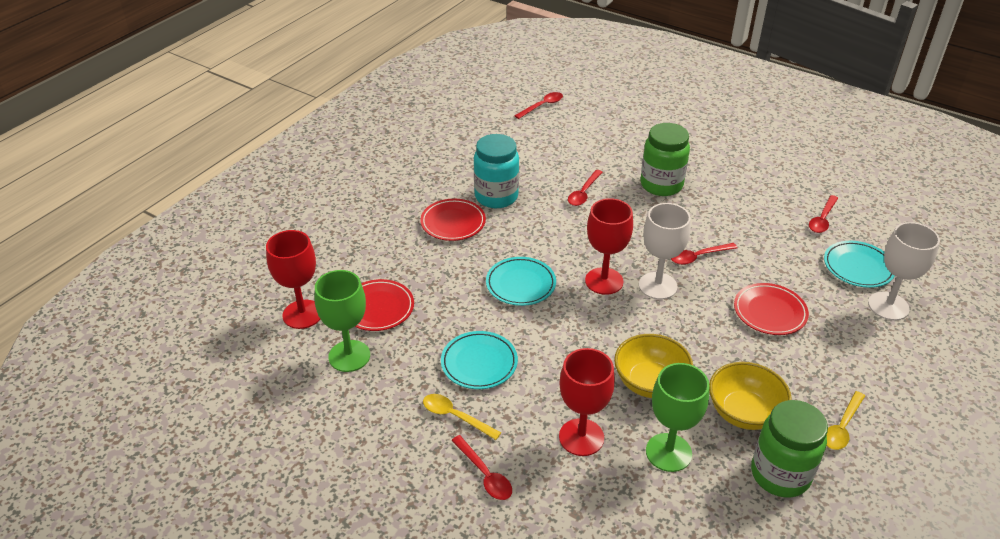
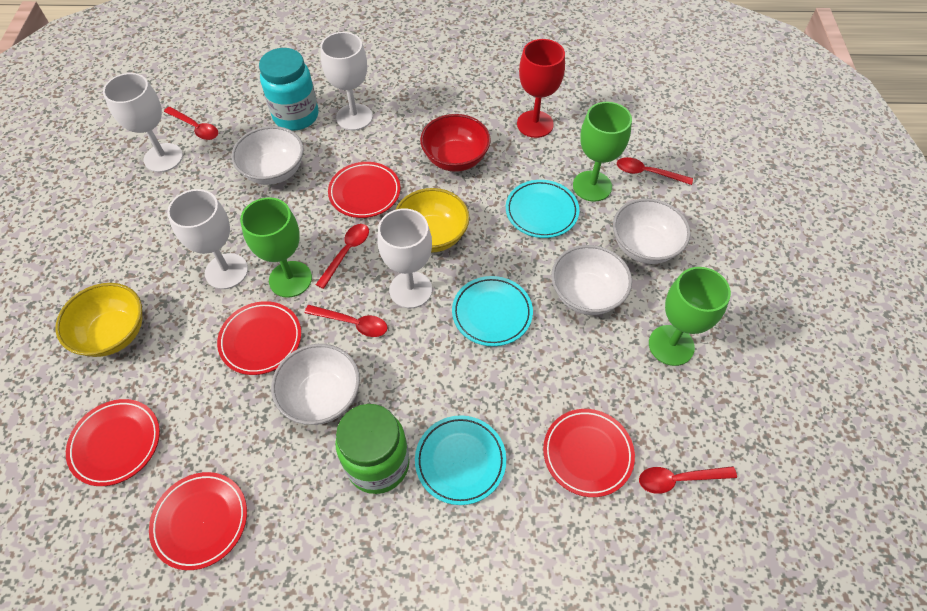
green goblet: [315,270,370,372] [646,363,709,472] = 2 -> [240,197,312,298] [573,102,632,202] [649,267,731,366] = 3
green jar: [640,123,690,196] [751,400,828,497] = 2 -> [336,404,410,494] = 1
red bowl: none = 0 -> [420,114,491,172] = 1
red goblet: [266,230,320,329] [559,348,615,456] [585,198,633,295] = 3 -> [517,39,565,138] = 1
red plate: [355,279,414,331] [420,199,486,241] [734,283,809,335] = 3 -> [66,399,160,486] [149,472,247,570] [217,301,301,375] [328,162,400,218] [543,409,635,497] = 5
white bowl: none = 0 -> [232,126,304,185] [271,344,360,425] [551,245,632,315] [613,198,691,264] = 4
white goblet: [639,203,691,300] [868,222,940,320] = 2 -> [103,73,183,172] [167,189,248,289] [320,32,373,131] [377,208,432,308] = 4
yellow spoon: [423,394,501,440] [826,391,865,450] = 2 -> none = 0

